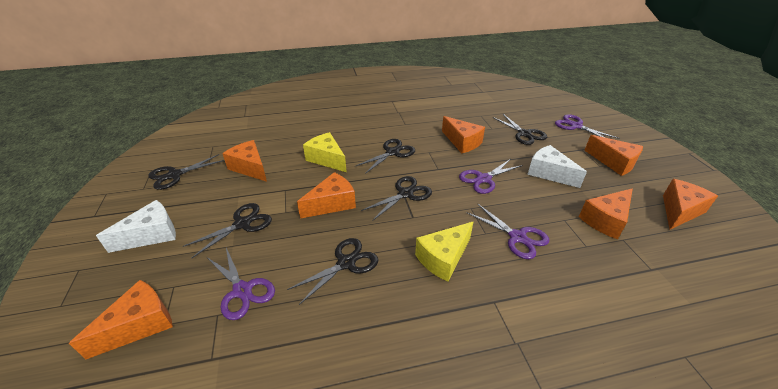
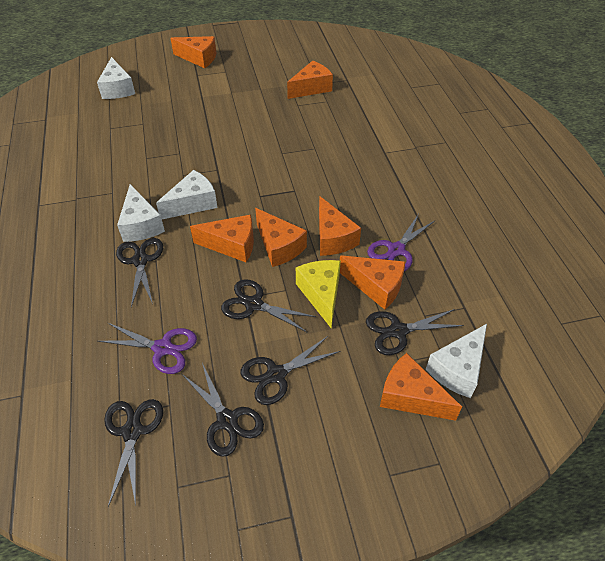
purple scissors: [207,248,275,320] [459,159,523,194] [466,203,549,259] [555,114,620,139] = 4 -> [98,323,197,374] [367,214,435,271] = 2
white cheese: [96,200,176,253] [527,145,587,188] = 2 -> [97,57,135,99] [117,184,165,242] [156,170,218,219] [426,324,487,398] = 4
yellow cheese: [303,132,347,172] [415,222,473,282] = 2 -> [296,260,341,328] = 1

